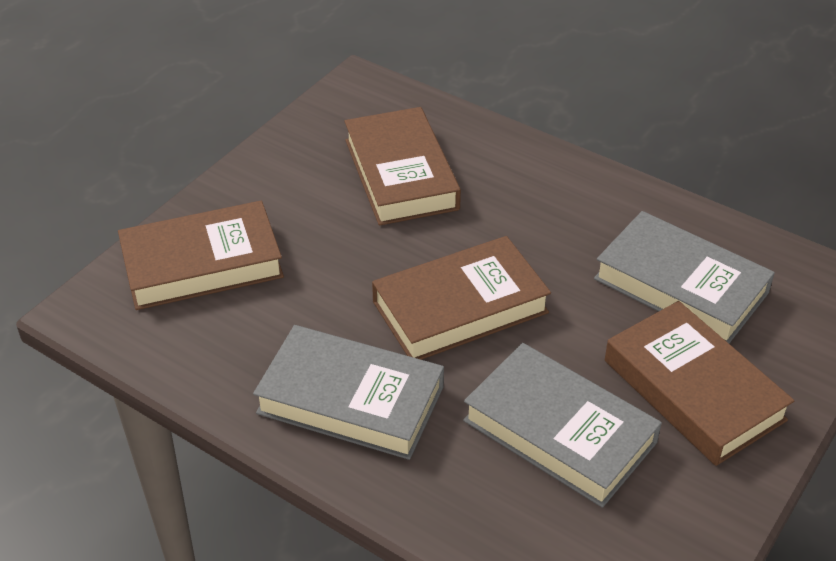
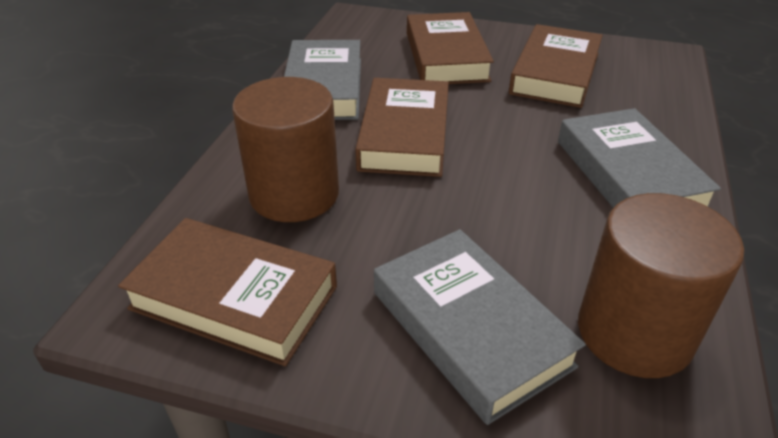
brown cylinder: none = 0 -> [232,77,339,222] [578,193,744,378] = 2

